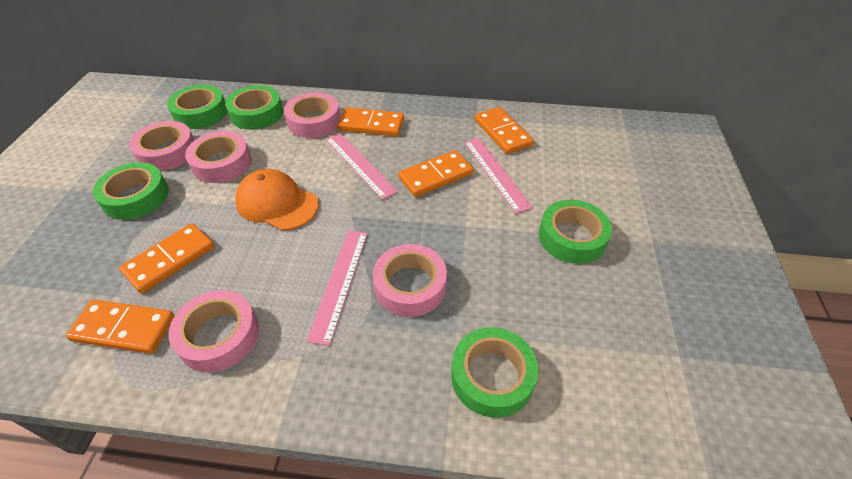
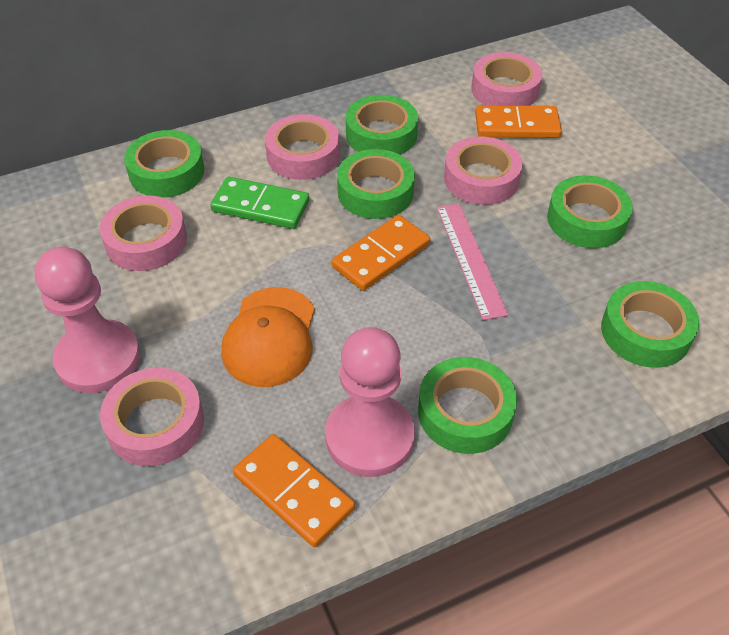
green domino: none = 0 -> [210,177,310,229] = 1
green tape: [93,162,169,220] [167,85,227,129] [225,85,283,130] [451,327,538,418] [539,200,612,264] = 5 -> [124,130,204,198] [337,149,415,219] [346,95,418,155] [418,357,517,454] [547,175,633,248] [601,281,699,368] = 6
orange domino: [66,300,174,354] [119,223,214,294] [337,107,404,136] [398,150,474,197] [475,107,534,154] = 5 -> [233,434,355,547] [332,215,430,291] [475,105,562,138] = 3
pink pawn: none = 0 -> [35,247,140,393] [325,327,415,477] = 2
pink ruler: [306,230,368,346] [326,133,398,200] [464,138,533,214] = 3 -> [437,203,508,320] = 1

